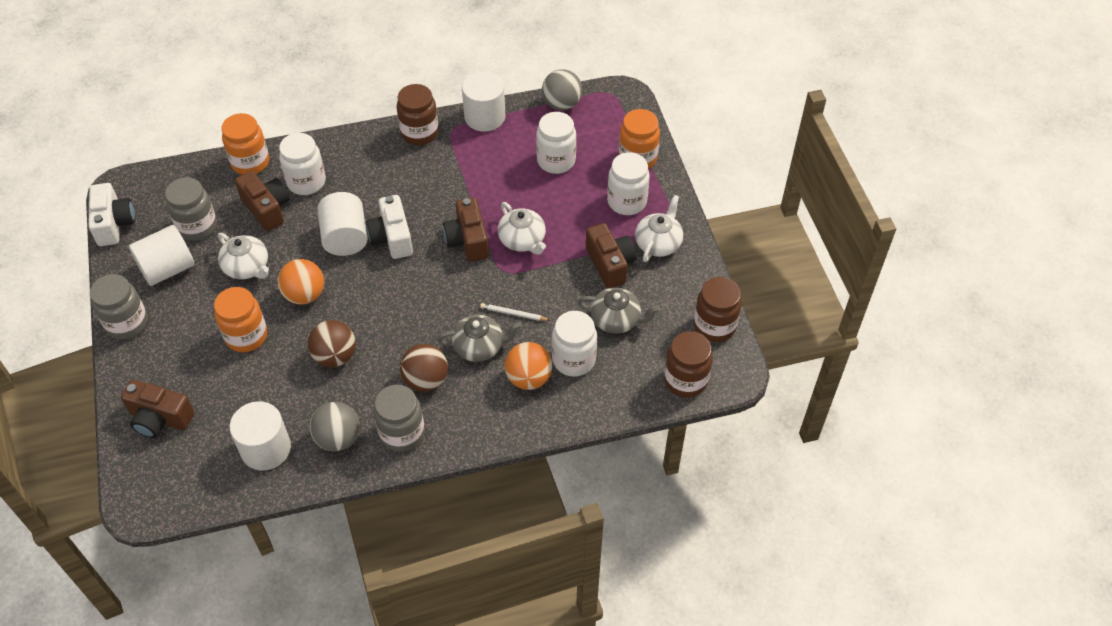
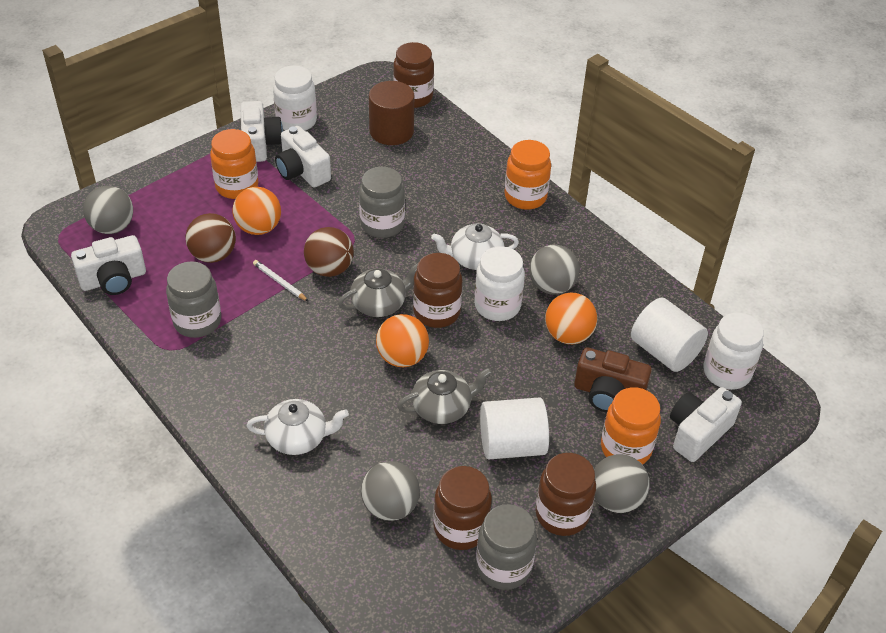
brown camera: [121,380,195,438] [235,171,289,231] [443,197,489,262] [586,223,637,288] = 4 -> [574,347,652,412] = 1
brown cylinder: none = 0 -> [369,81,414,145] = 1
brown jar: [397,84,439,145] [664,331,713,398] [694,277,742,342] = 3 -> [393,42,434,108] [413,253,462,328] [433,466,492,550] [535,453,596,536] = 4
grey ball: [310,402,360,451] [542,69,582,110] = 2 -> [83,186,133,234] [361,461,420,521] [529,245,579,295] [594,454,650,513] = 4
orange ball: [278,259,324,305] [505,342,552,390] = 2 -> [232,187,281,235] [376,314,429,367] [545,293,597,344] = 3
white camera: [88,183,135,246] [366,195,413,259] = 2 -> [71,235,146,295] [240,101,283,162] [275,126,331,187] [670,387,742,462] = 4
white cylinder: [129,225,195,286] [230,401,291,471] [317,192,368,256] [462,72,505,132] = 4 -> [480,398,549,459] [631,297,708,372] = 2
white jar: [279,133,326,195] [536,112,577,174] [552,311,597,377] [607,152,650,215] = 4 -> [273,66,317,131] [474,246,525,321] [703,313,764,390] = 3
white teapot: [218,233,269,279] [498,202,546,255] [635,195,683,262] = 3 -> [247,399,349,455] [431,223,519,270] = 2

